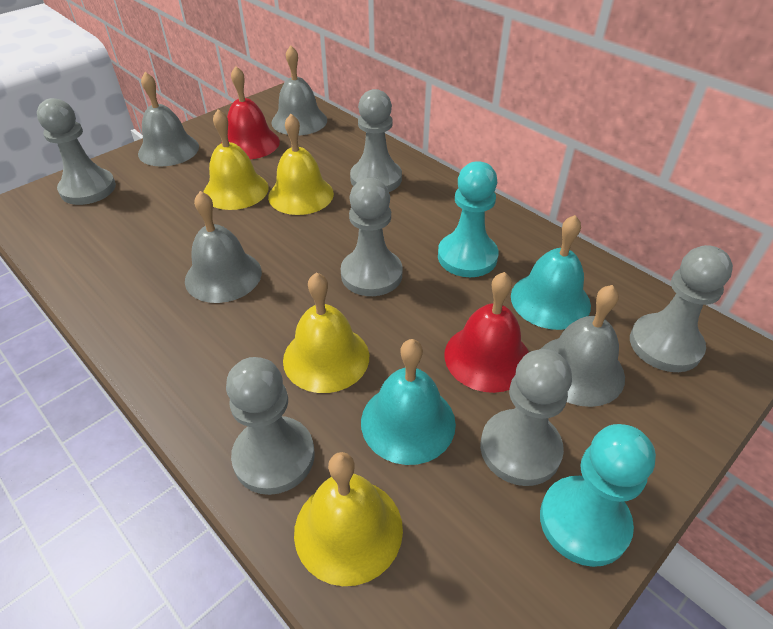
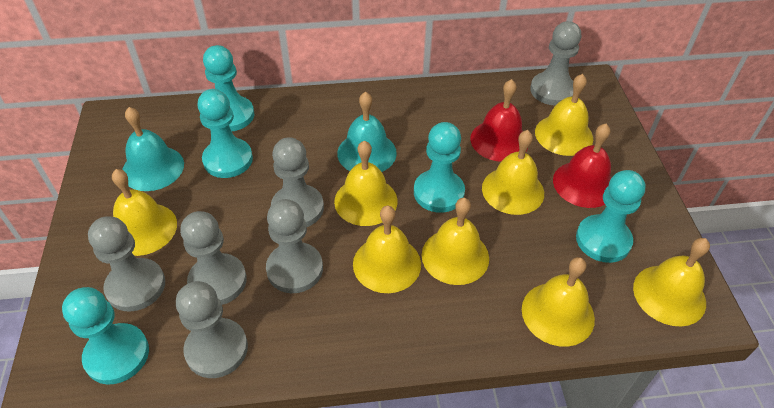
grey bell: [138,72,199,167] [185,191,262,303] [271,45,327,135] [541,285,625,407] = 4 -> none = 0
turquoise pawn: [438,161,499,277] [540,424,656,567] = 2 -> [62,287,149,384] [197,89,253,178] [203,45,254,131] [414,122,465,213] [576,170,646,263] = 5
yellow bell: [203,109,269,210] [268,114,334,215] [283,272,369,393] [294,452,403,586] = 4 -> [112,169,177,256] [334,141,398,226] [353,206,421,293] [422,198,489,285] [482,130,544,215] [522,257,595,347] [535,74,593,156] [633,238,710,327] = 8

